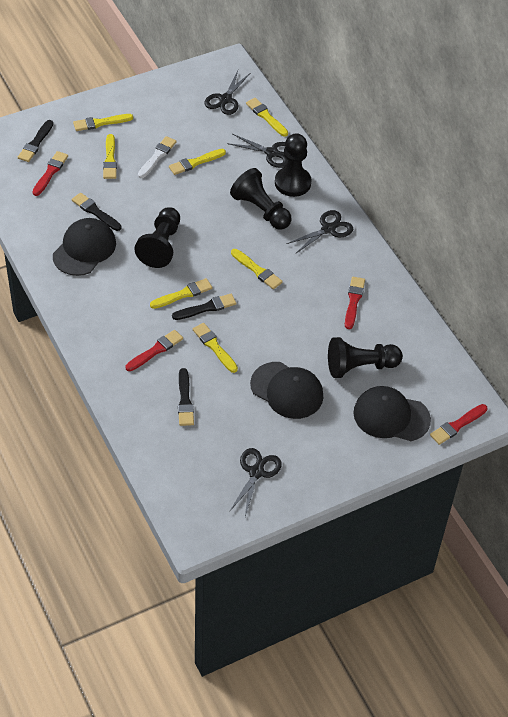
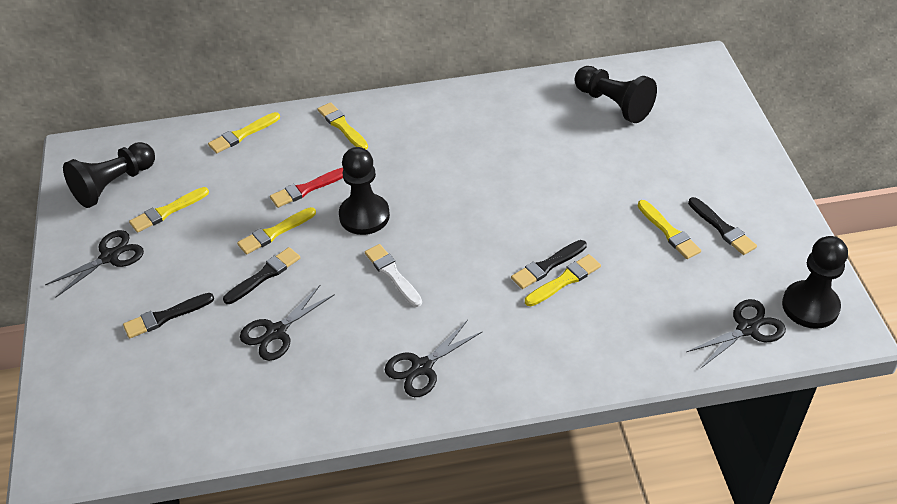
black cap: [53,218,116,276] [250,362,323,419] [353,386,431,441] = 3 -> none = 0
red brush: [33,151,68,196] [126,330,183,371] [345,277,365,329] [430,404,487,445] = 4 -> [270,168,343,208] = 1
yellow brush: [73,114,133,131] [103,134,117,179] [150,278,212,309] [169,149,226,175] [193,323,238,373] [231,249,283,289] [246,98,288,136] = 7 -> [129,187,209,233] [208,112,280,153] [237,207,316,255] [318,102,368,150] [525,254,601,306] [638,200,701,259] = 6

